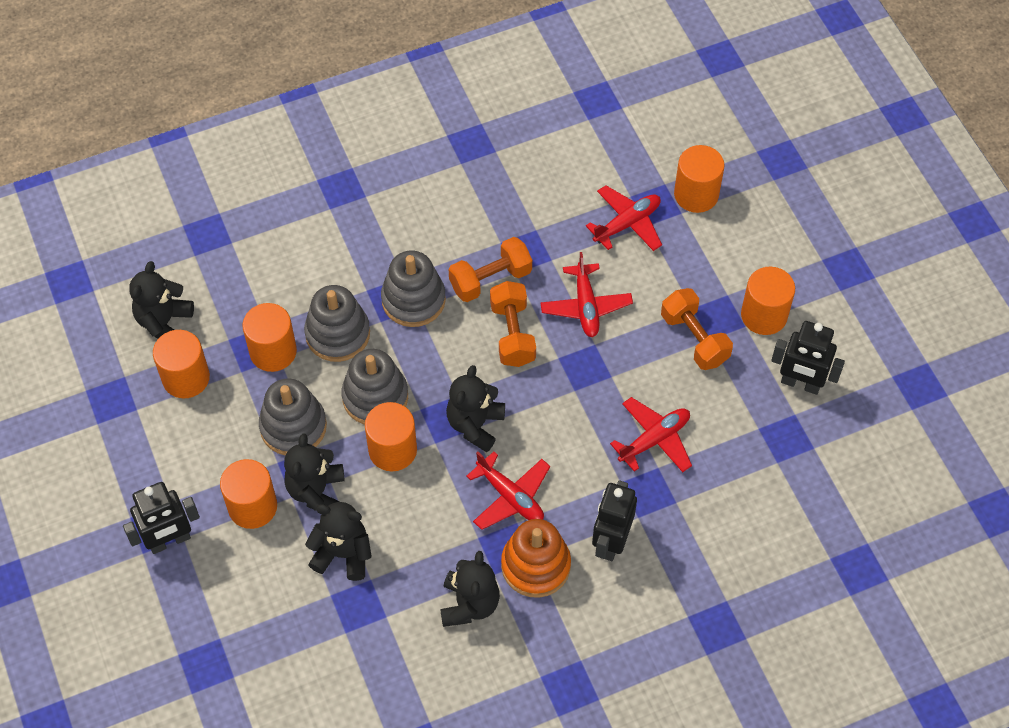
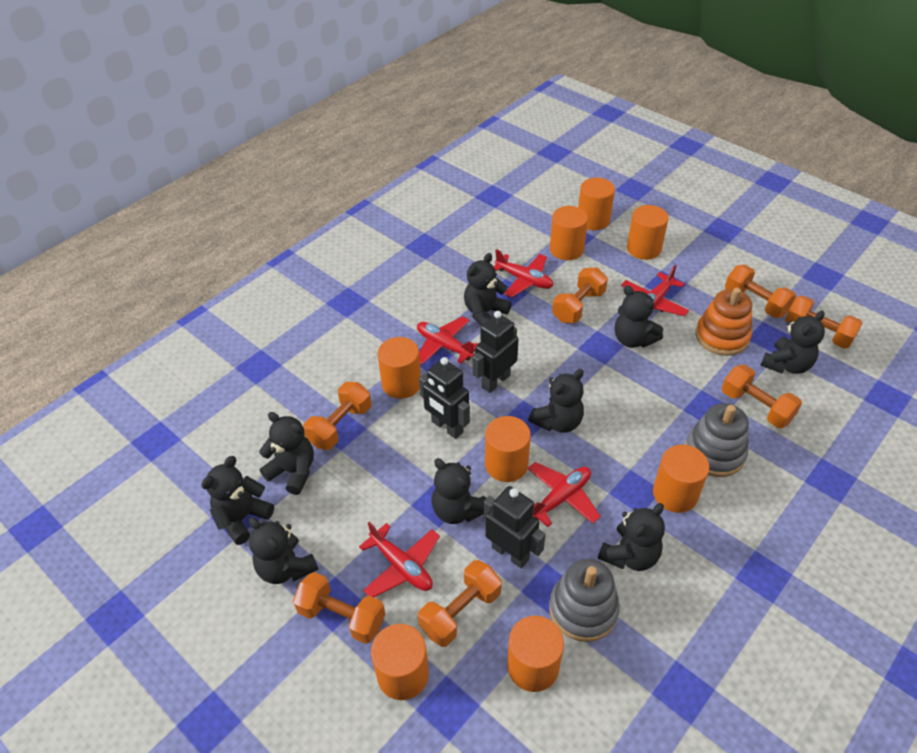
black teddy bear: [129,261,194,339] [284,434,345,510] [305,502,372,581] [440,551,500,627] [446,365,505,452] = 5 -> [201,456,274,545] [249,517,319,584] [259,412,314,495] [432,458,487,524] [464,253,511,326] [528,369,584,433] [598,503,665,571] [615,286,663,348] [760,310,825,374] = 9
grey stacking toy: [259,378,327,456] [304,285,370,362] [341,349,408,425] [381,251,446,327] = 4 -> [549,559,620,642] [685,403,749,477] = 2
orange cylinder: [153,330,210,398] [220,459,277,529] [243,303,297,372] [365,402,417,471] [674,145,725,213] [741,267,795,335] = 6 -> [371,624,429,700] [378,337,421,399] [485,416,531,482] [507,616,564,692] [550,206,588,260] [578,178,615,230] [627,205,668,260] [653,445,709,513] = 8
orange dumbbell: [449,237,532,302] [490,281,536,367] [661,288,733,370] = 3 -> [293,572,385,644] [303,382,371,450] [418,560,502,647] [552,267,608,323] [722,364,802,428] [725,265,796,318] [785,295,863,349] = 7
red plane: [466,451,550,530] [540,252,633,337] [586,185,662,251] [610,397,692,472] = 4 -> [359,522,440,597] [417,316,478,365] [494,249,553,298] [528,462,601,527] [621,265,689,316] = 5

